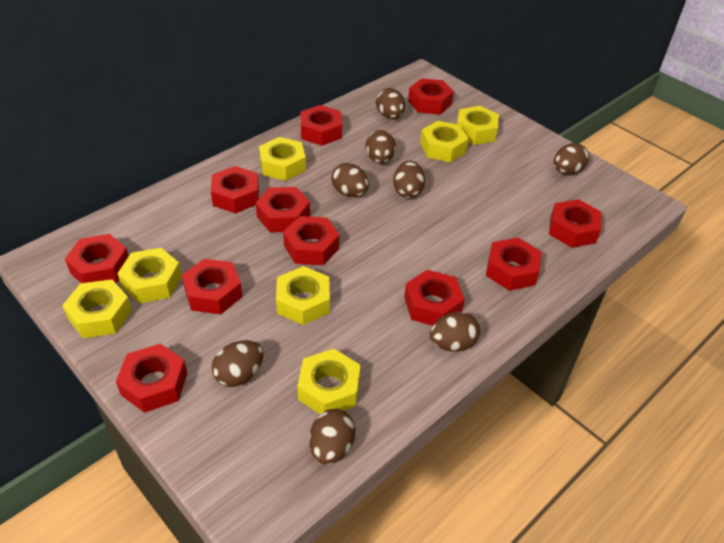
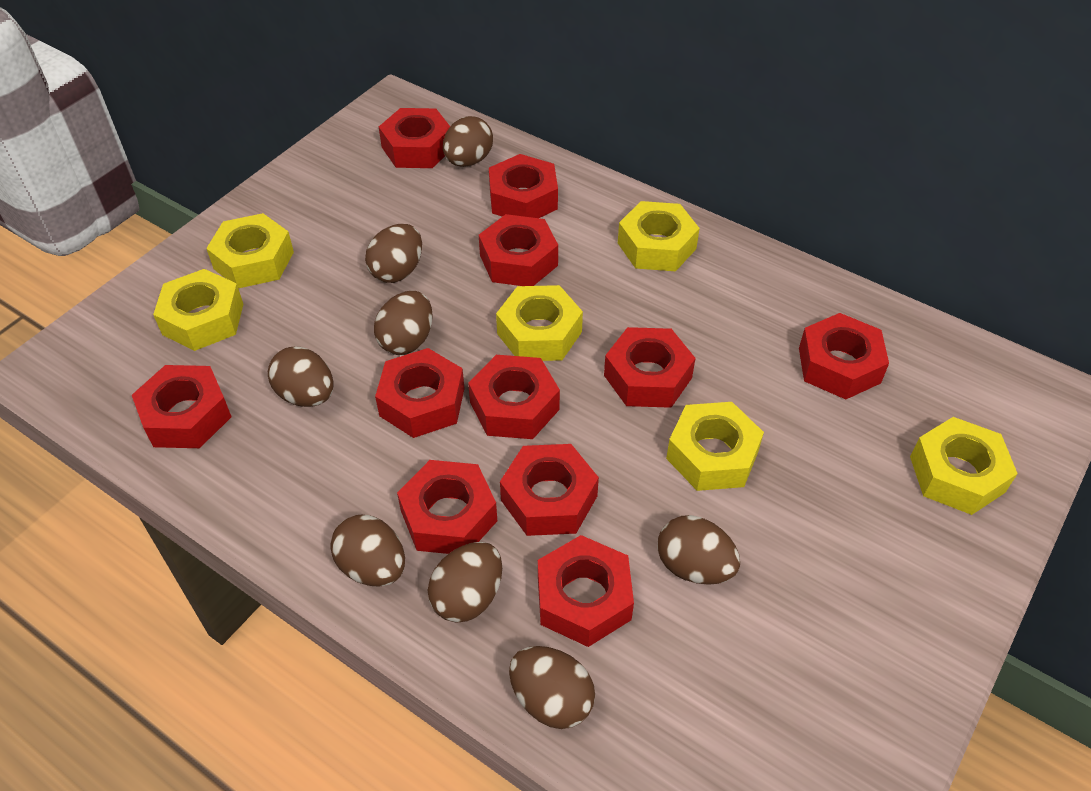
yellow nut: [62,279,132,338] [117,248,182,304] [259,137,306,181] [276,266,330,325] [297,349,361,414] [420,121,469,162] [457,106,499,145] = 7 -> [153,269,243,351] [206,213,294,288] [496,285,583,361] [618,201,700,271] [666,402,764,491] [910,417,1018,515] = 6

